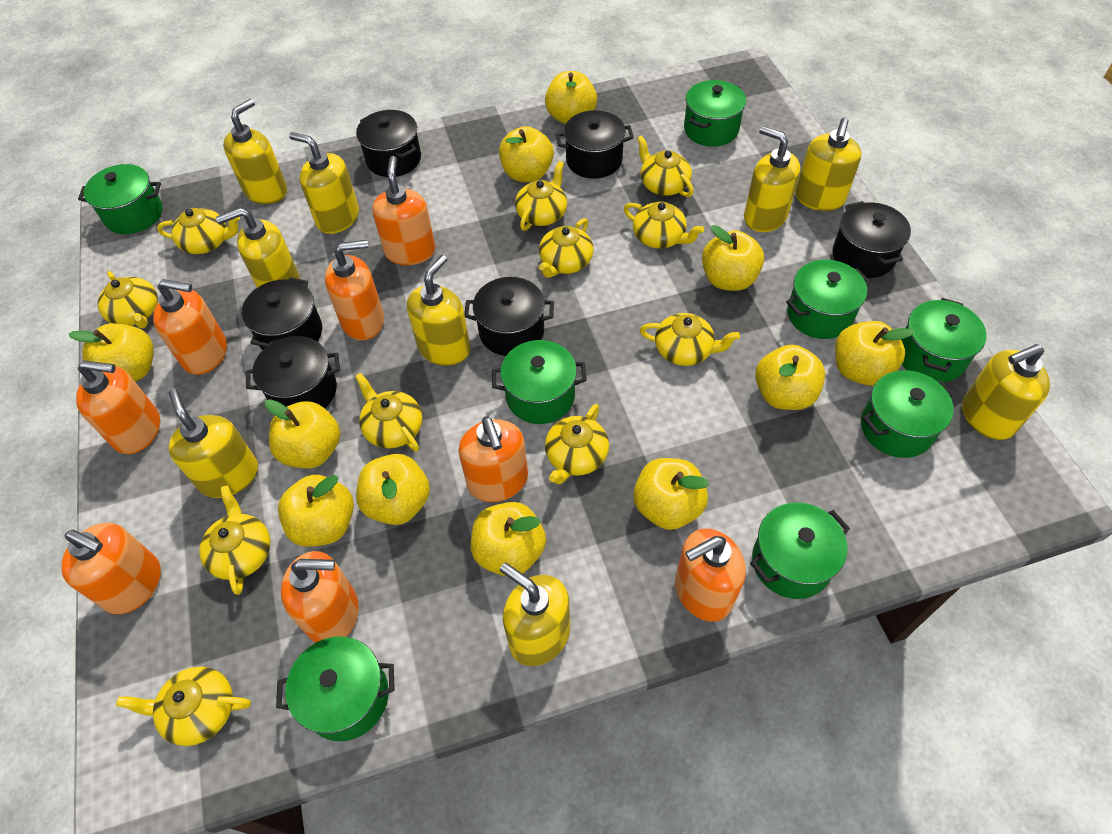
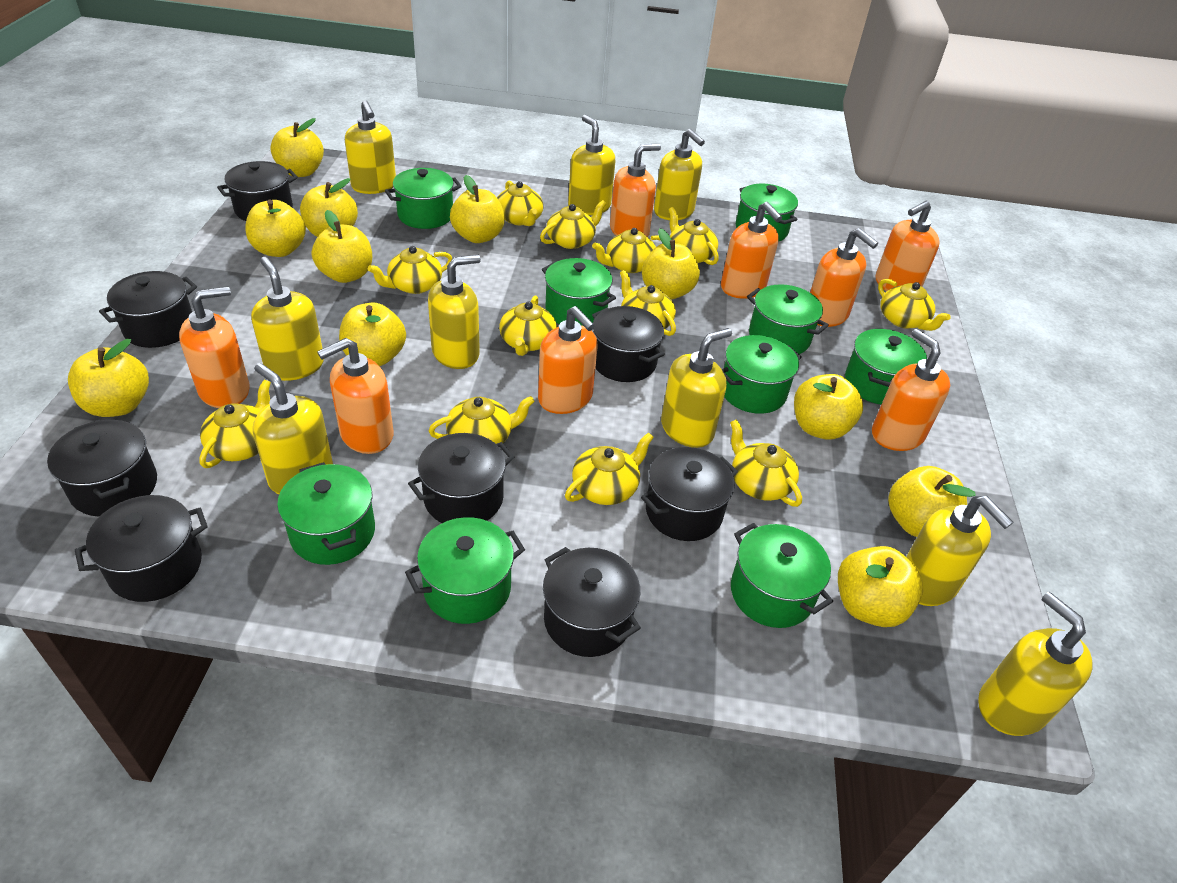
black pot: [242,277,322,350] [246,336,340,408] [356,110,421,177] [464,277,554,356] [556,110,634,179] [833,201,911,278] = 6 -> [47,419,157,517] [75,495,208,602] [99,271,197,348] [217,161,298,221] [408,433,514,523] [543,547,641,657] [592,306,665,382] [641,447,738,541] = 8
green pot: [78,164,163,234] [276,636,395,741] [492,340,587,424] [684,80,746,147] [750,502,850,599] [786,260,870,339] [861,370,956,458] [901,298,987,382] = 8 -> [277,462,375,565] [385,168,462,229] [405,517,525,624] [542,258,616,326] [722,335,802,414] [731,523,833,628] [736,184,798,242] [747,284,829,354] [845,329,927,404] = 9
yellow teapot: [98,271,158,328] [116,666,251,746] [157,208,240,254] [199,485,270,595] [355,373,422,452] [515,161,567,231] [539,218,594,278] [545,404,609,484] [624,201,704,249] [637,135,694,197] [640,313,740,366] = 11 -> [199,380,271,468] [368,246,453,294] [429,396,535,444] [497,181,544,226] [499,295,557,356] [540,200,606,249] [565,432,654,505] [592,228,663,273] [620,270,676,336] [669,207,719,265] [730,419,802,507] [878,279,951,331] = 12

